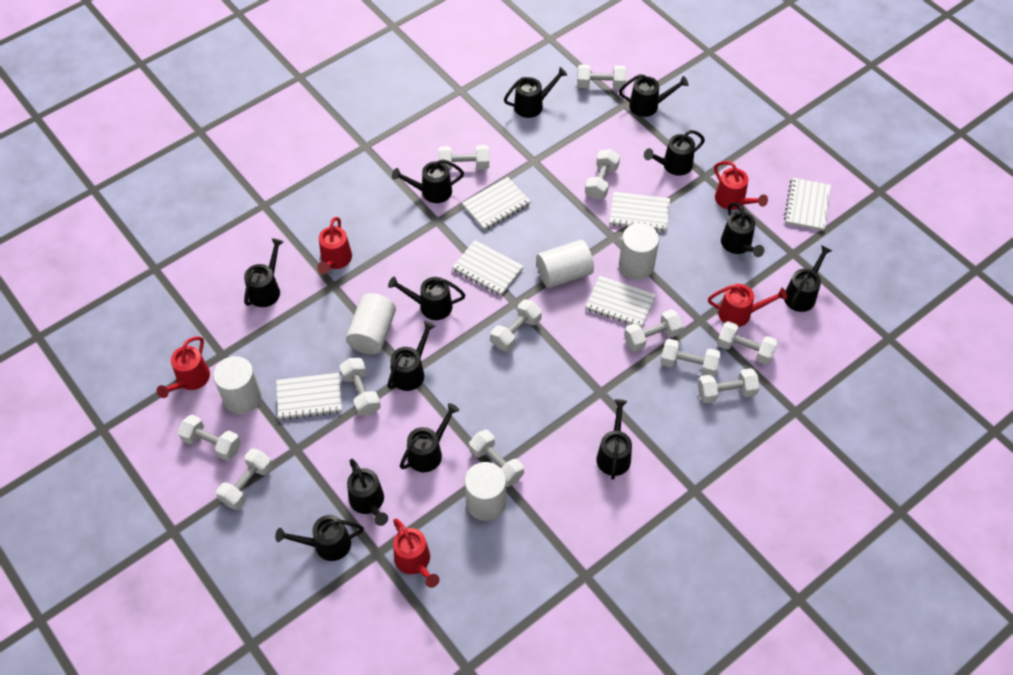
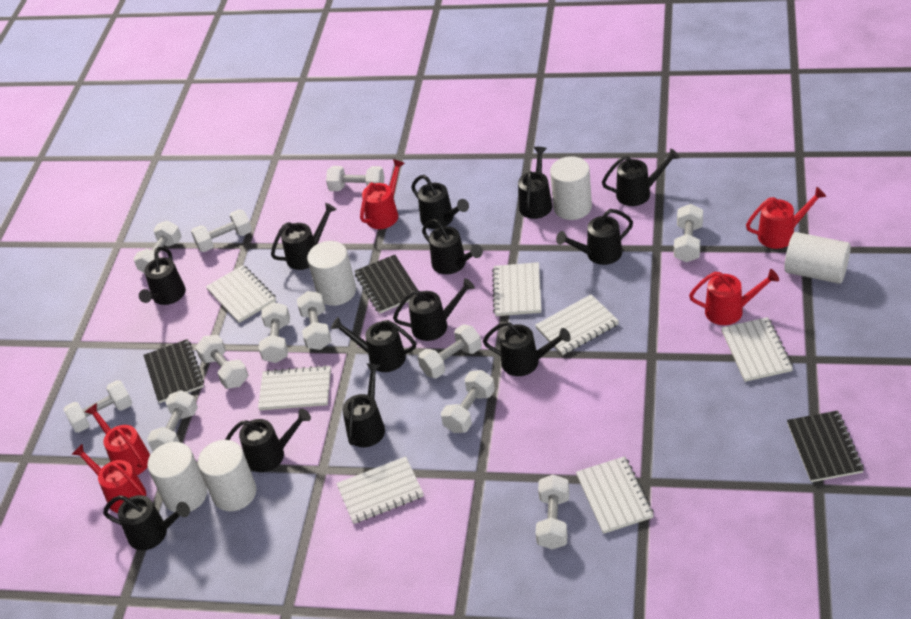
black notebook: none = 0 -> [143,339,204,403] [355,255,418,314] [787,411,864,482] = 3
white notebook: [276,373,342,420] [452,240,523,296] [462,177,531,230] [585,276,656,328] [609,192,670,232] [784,178,831,231] = 6 -> [206,265,276,323] [258,365,331,410] [336,456,424,524] [492,262,541,316] [535,294,619,355] [576,456,654,534] [721,317,793,382] = 7

